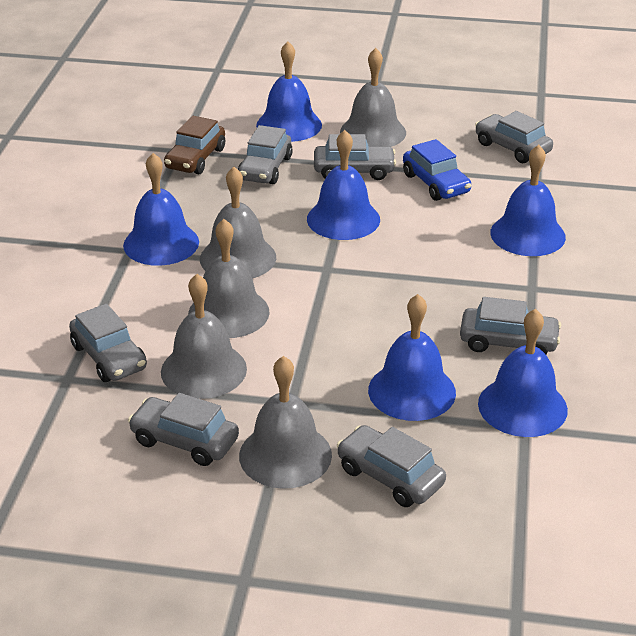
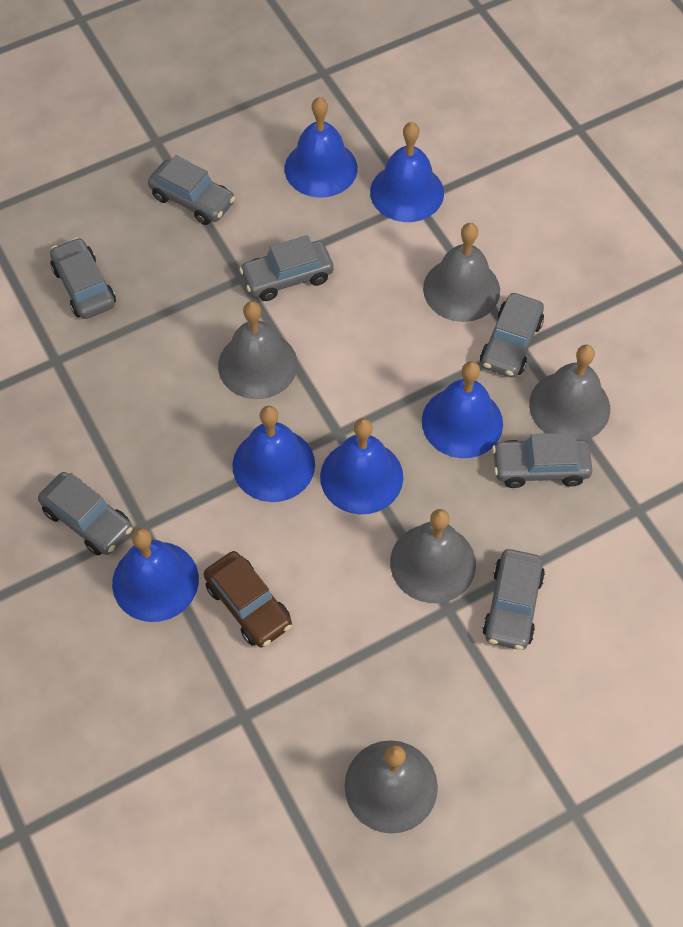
blue car: [403,139,471,201] = 1 -> none = 0

